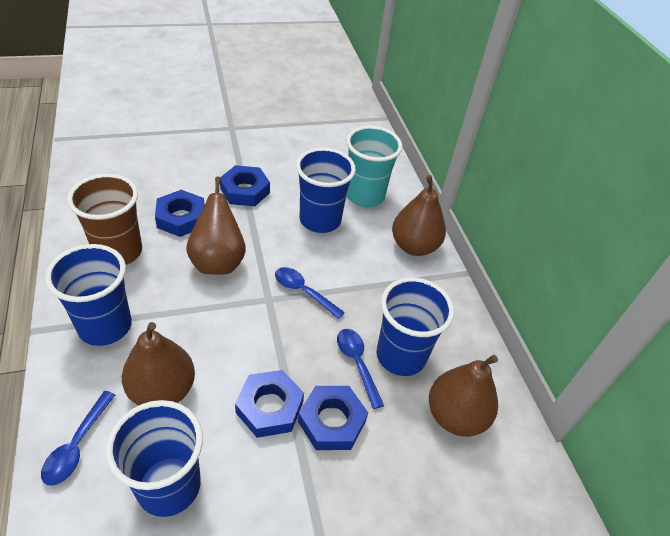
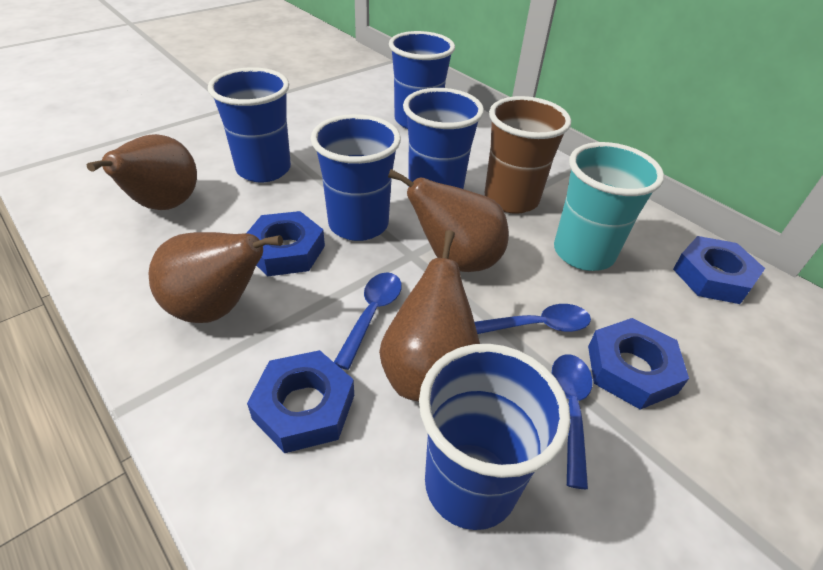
blue cup: [45,244,132,346] [106,400,203,517] [296,148,356,233] [377,277,454,376] = 4 -> [208,67,291,182] [311,114,401,241] [389,31,455,129] [403,88,484,189] [419,344,571,530] = 5

